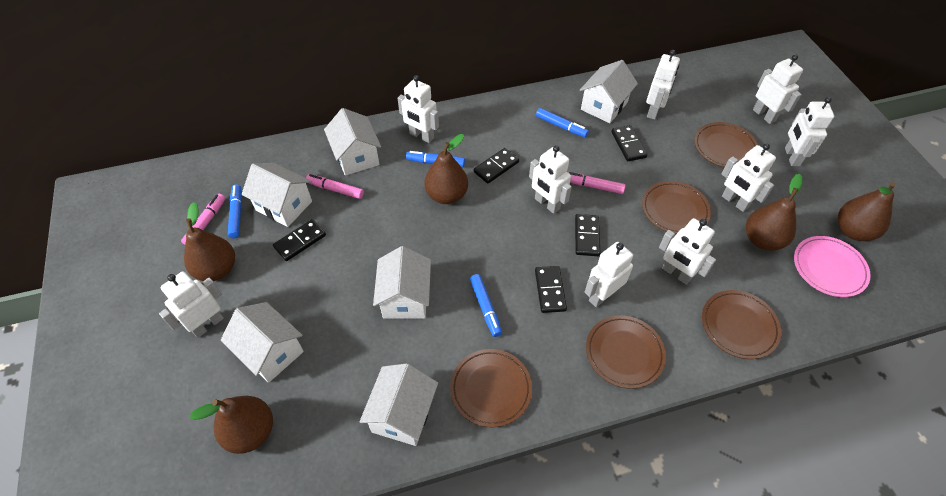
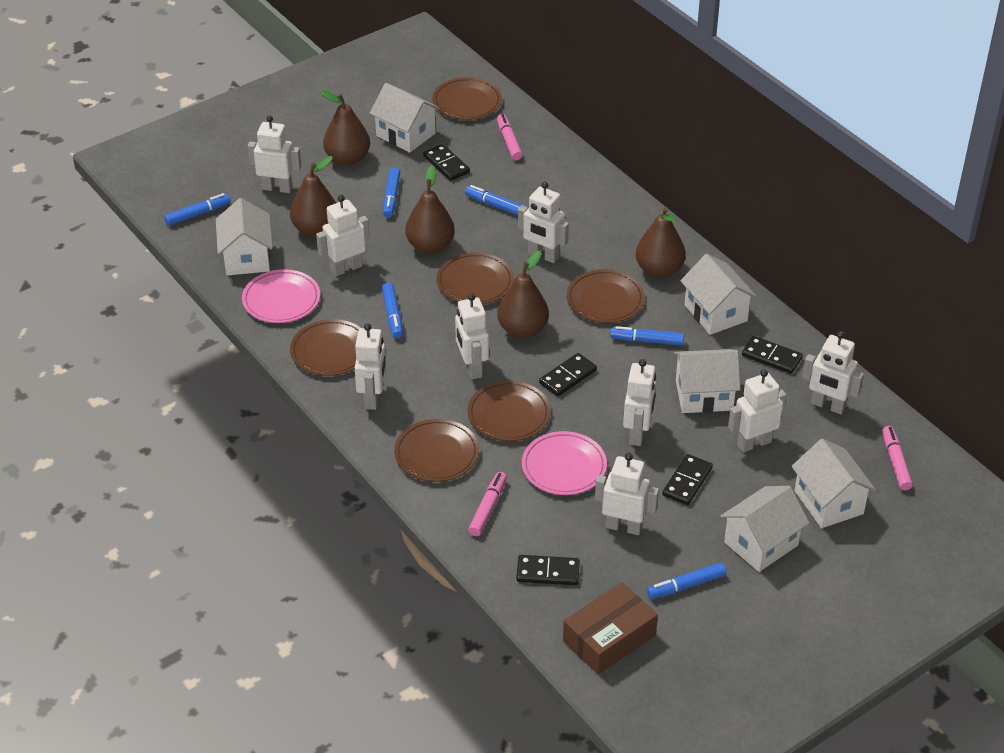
blue marker: [228,184,242,238] [406,151,465,168] [470,274,502,337] [536,108,589,138] = 4 -> [164,193,231,226] [382,283,403,339] [383,167,400,218] [465,185,527,215] [610,326,684,346] [647,562,726,599] = 6
brown box: none = 0 -> [563,582,658,675] = 1
brown plate: [450,349,532,428] [586,315,666,389] [642,181,711,234] [694,122,758,168] [702,290,781,359] = 5 -> [290,319,361,376] [394,419,479,482] [432,77,502,120] [437,252,514,304] [468,381,551,441] [566,269,645,323] = 6
pink plate: [794,236,871,297] = 1 -> [242,269,320,323] [522,431,607,495] = 2

